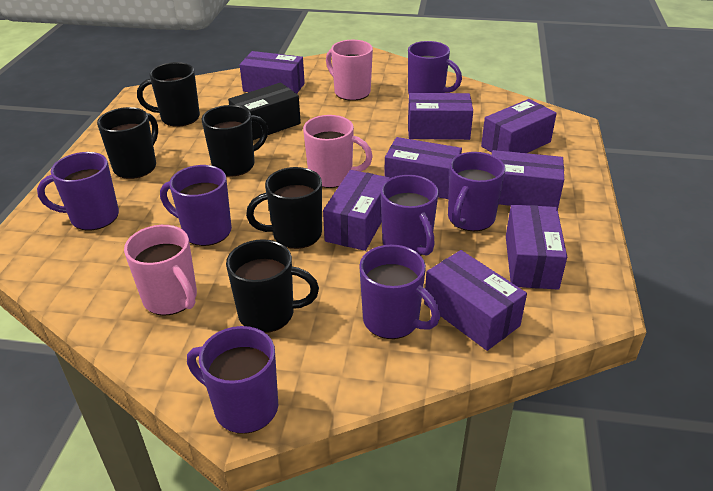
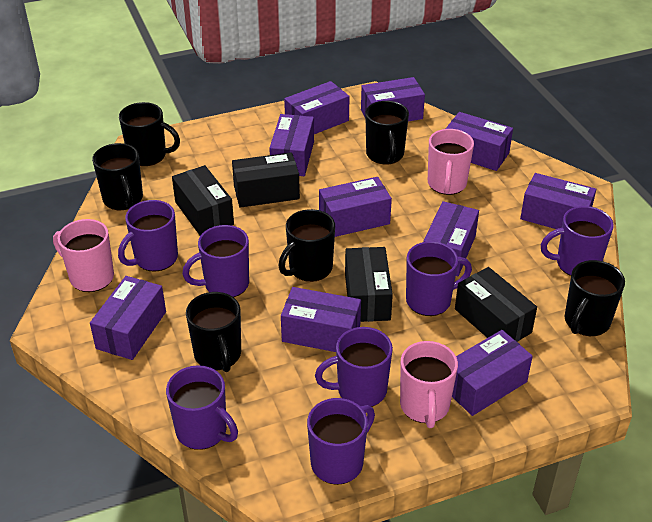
black box: [228,83,301,140] = 1 -> [172,165,234,236] [232,152,300,208] [345,247,393,322] [455,267,537,342] = 4
black mug: [97,107,158,179] [137,62,200,127] [201,105,268,177] [226,239,319,333] [246,167,322,249] = 5 -> [92,143,143,210] [119,102,180,166] [186,292,241,372] [278,209,335,282] [365,101,409,164] [565,260,625,336] = 6
purple box: [240,51,305,94] [323,170,390,251] [384,137,462,199] [408,93,473,140] [424,250,527,351] [481,99,557,153] [492,150,564,209] [506,205,567,290] = 8 -> [90,276,166,360] [269,114,314,176] [281,287,361,352] [284,81,350,134] [319,177,392,237] [361,77,425,122] [423,201,479,276] [446,112,513,171] [452,330,533,416] [520,173,596,229] = 10

